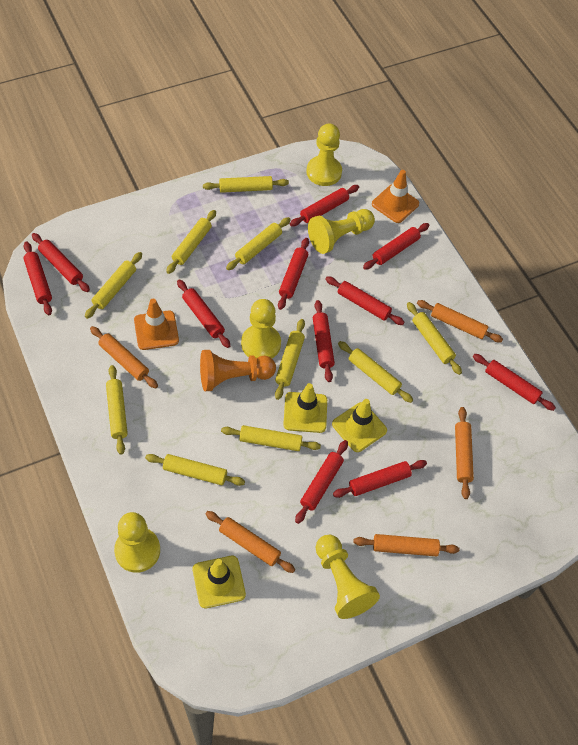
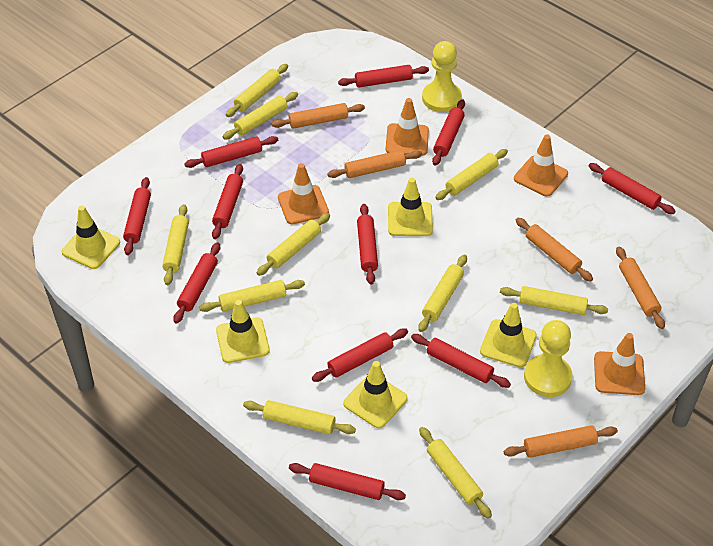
orange pawn: [200,350,276,391] = 1 -> none = 0
orange traffic cone: [134,299,179,350] [372,170,419,223] = 2 -> [278,163,329,224] [386,98,429,156] [514,134,568,197] [594,333,645,395] = 4
yellow pawn: [114,512,160,573] [241,299,281,358] [306,123,342,186] [308,209,375,254] [316,535,380,619] = 5 -> [422,41,462,112] [524,320,573,397] = 2
yellow traffic cone: [193,556,246,608] [283,383,327,433] [332,399,387,452] = 3 -> [61,206,120,269] [216,300,270,363] [343,361,407,428] [388,178,433,236] [480,303,537,368] = 5

